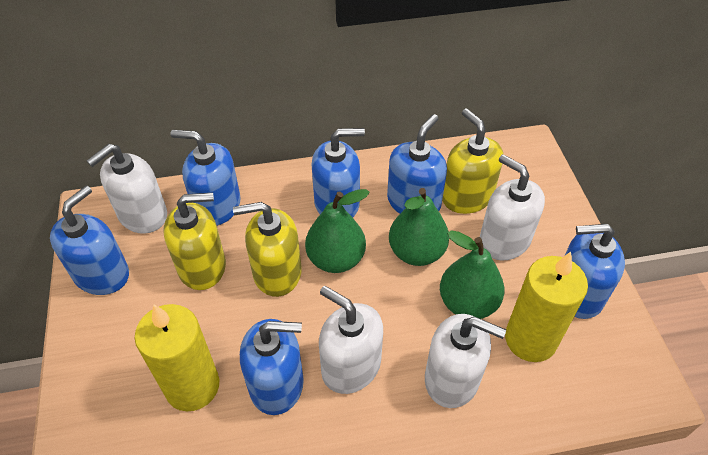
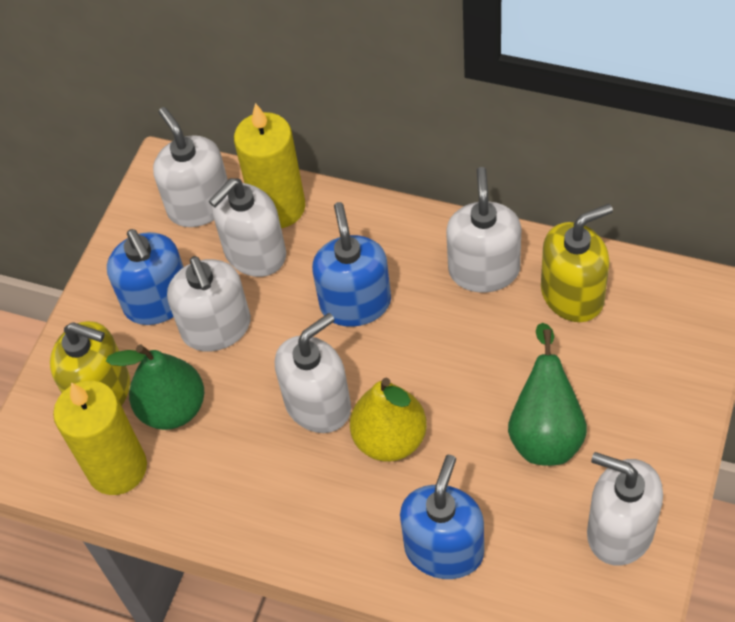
blue soap dispenser: [50,186,129,295] [170,130,241,226] [240,319,304,415] [312,128,365,217] [387,114,447,213] [565,224,625,319] = 6 -> [107,229,184,325] [312,202,391,327] [400,455,484,579] = 3
green pear: [305,189,370,273] [389,188,449,266] [440,230,505,319] = 3 -> [106,345,204,430] [508,323,587,466] = 2
white soap dispenser: [87,144,167,234] [319,286,383,394] [425,314,506,408] [480,154,545,261] = 4 -> [153,107,228,227] [167,256,251,352] [209,178,286,277] [275,313,351,433] [446,167,521,292] [587,452,663,566] = 6
yellow pear: none = 0 -> [350,378,427,462] = 1
yellow soap dispenser: [163,193,226,290] [233,202,302,297] [442,108,503,214] = 3 -> [50,321,130,406] [541,204,613,322] = 2

